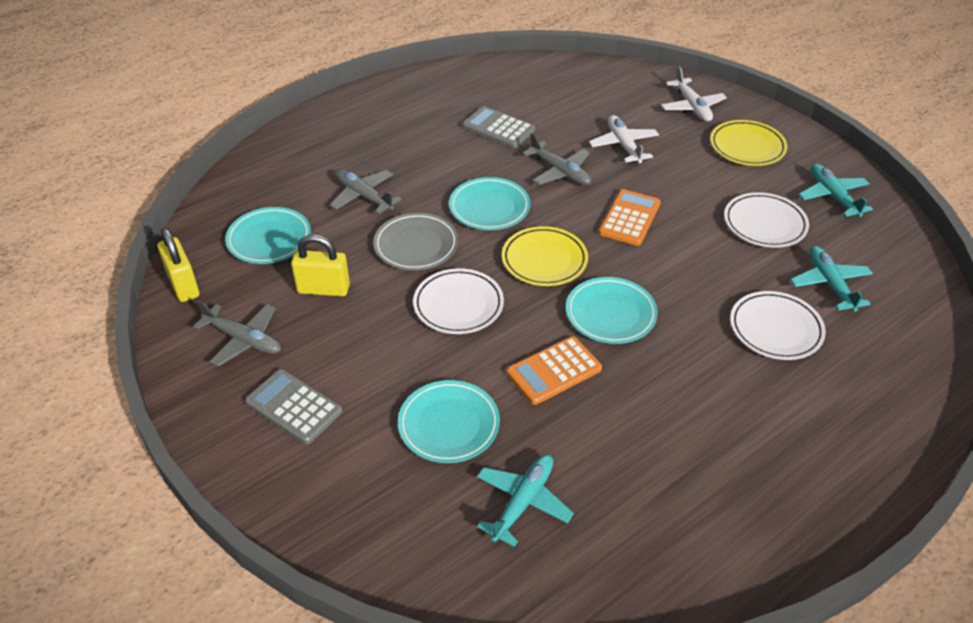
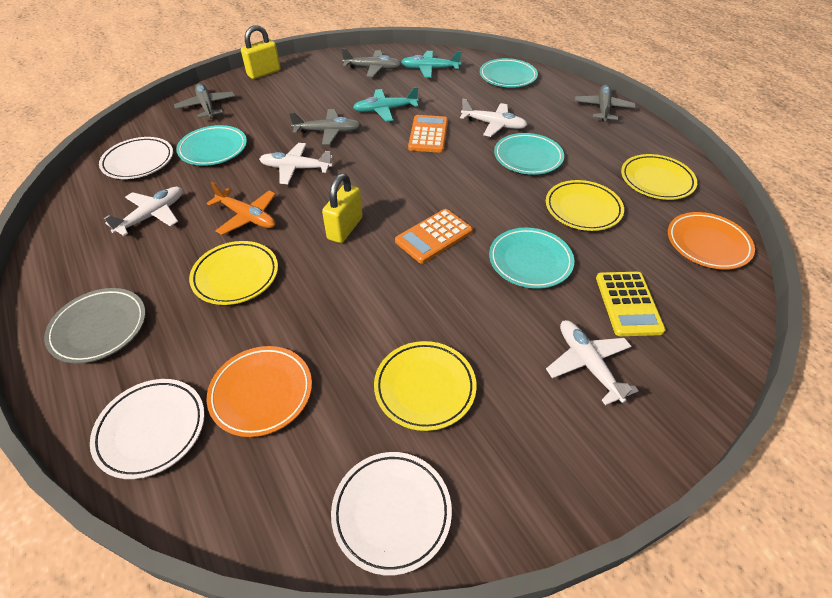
grey calculator: [245,369,343,444] [463,106,535,148] = 2 -> none = 0
grey plane: [193,301,281,367] [330,169,402,214] [522,133,591,185] = 3 -> [174,83,235,118] [289,109,361,145] [342,48,402,77] [574,84,636,121] = 4
orange plane: none = 0 -> [207,182,276,235] = 1
orange plate: none = 0 -> [207,346,312,437] [668,212,755,270] = 2
turquoise plane: [477,454,574,547] [790,246,873,312] [798,164,873,217] = 3 -> [353,87,418,122] [401,51,462,78] = 2
white plane: [589,115,659,163] [661,66,727,122] = 2 -> [104,187,183,236] [259,143,333,184] [460,99,527,137] [546,320,639,405] = 4
yellow calculator: none = 0 -> [596,272,666,336] = 1
yellow plate: [502,226,588,286] [710,120,788,166] = 2 -> [189,241,278,305] [374,341,477,431] [546,180,624,231] [621,154,697,200] = 4

